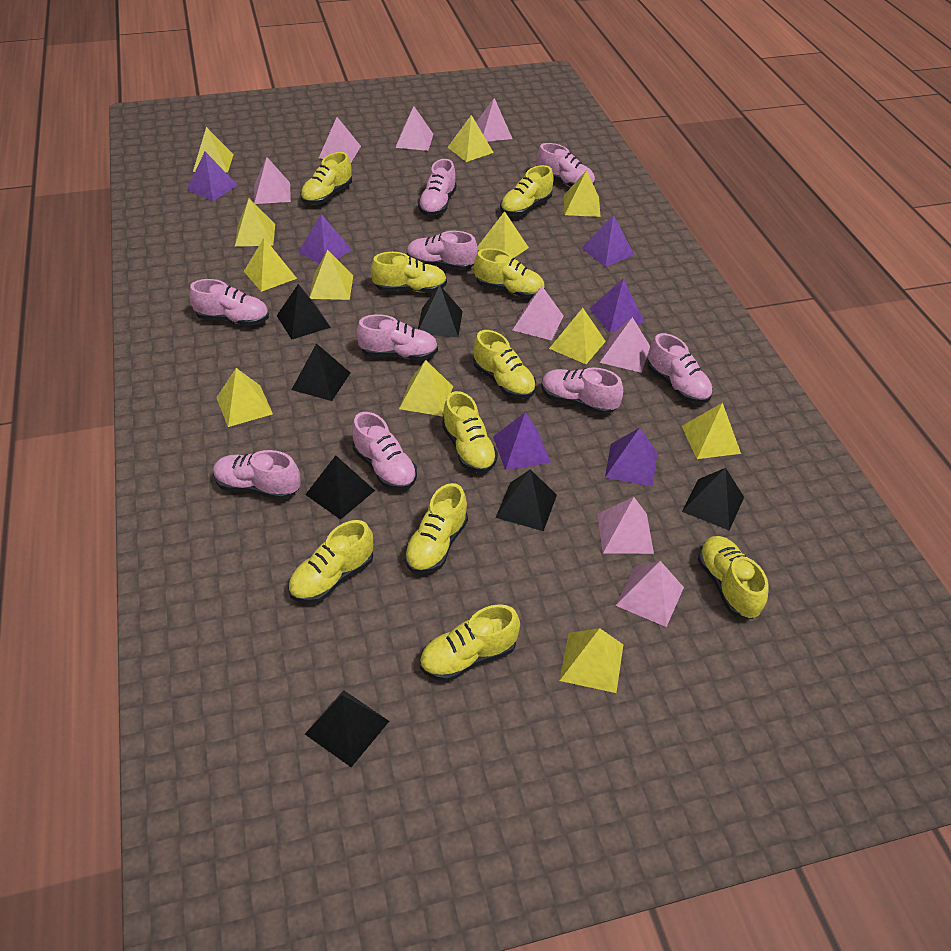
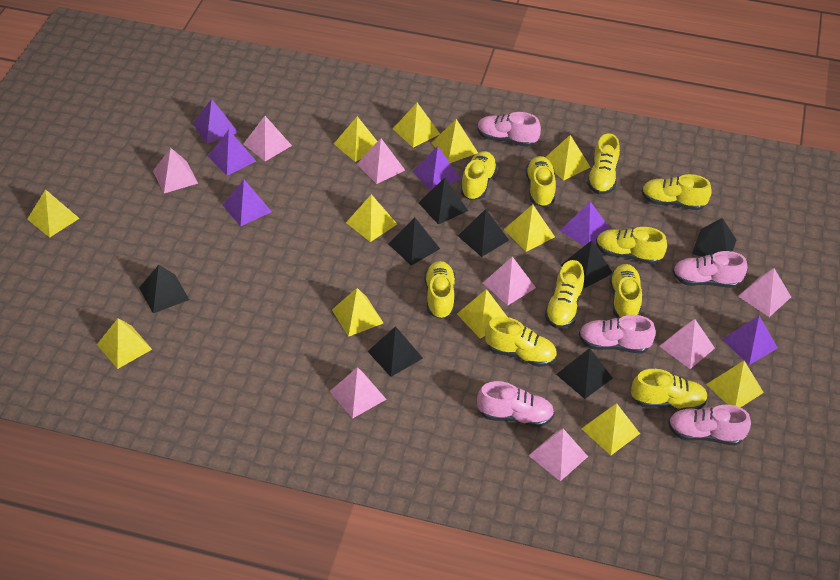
black pyramid: [277,284,331,340] [291,343,350,401] [305,455,375,520] [305,690,389,767] [418,285,463,337] [496,469,557,531] [682,468,744,530] = 7 -> [139,265,189,313] [367,326,423,377] [389,218,440,265] [418,178,468,225] [458,209,509,257] [556,348,613,399] [561,240,612,289] [692,218,737,257] = 8
pink shoe: [189,279,269,326] [213,450,301,500] [352,412,417,490] [356,314,438,360] [407,231,478,270] [418,159,457,216] [536,143,595,187] [541,367,623,415] [647,333,713,404] = 9 -> [477,112,541,147] [477,381,554,427] [579,315,656,354] [668,405,751,445] [673,251,747,288] = 5

